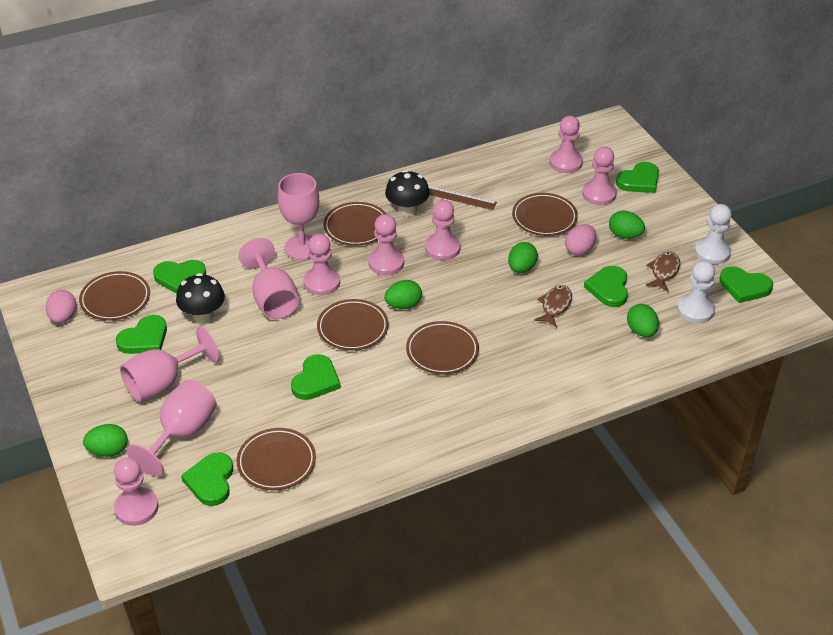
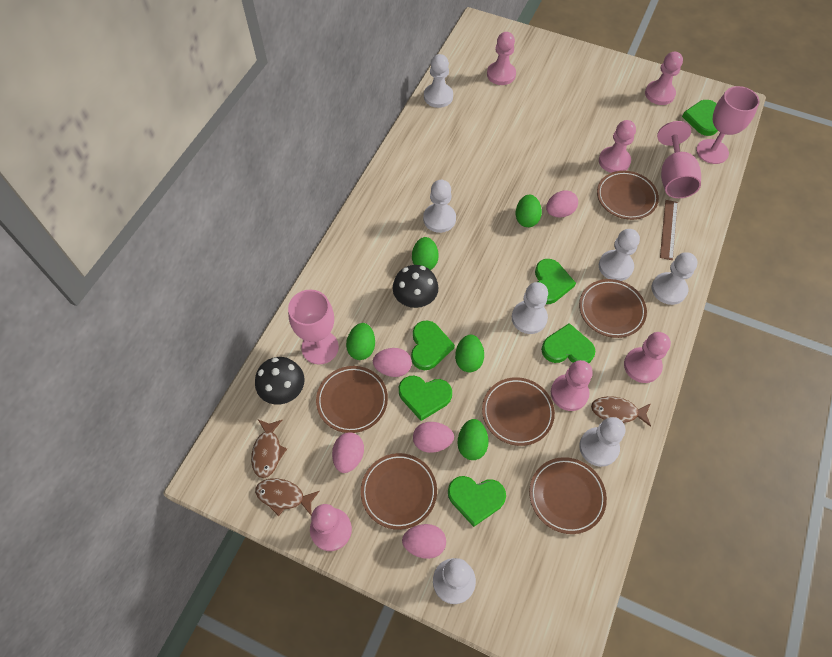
brown fish: [534,285,572,327] [646,251,680,292] = 2 -> [251,420,287,478] [255,478,319,516] [591,396,651,427] = 3
green heart: [116,315,167,354] [153,260,206,294] [181,452,233,506] [291,354,341,400] [584,266,628,307] [616,162,659,193] [719,266,773,303] = 7 -> [399,376,452,421] [411,320,455,370] [448,476,506,527] [535,259,576,304] [541,323,595,363] [682,100,718,136] = 6
pink egg: [46,290,76,323] [565,224,596,256] = 2 -> [332,433,364,473] [373,348,412,377] [402,524,446,559] [413,422,454,453] [546,190,578,217] = 5
pink goblet: [120,326,220,402] [126,380,217,476] [238,238,299,319] [278,173,319,260] = 4 -> [288,290,339,364] [657,121,701,198] [696,86,759,164] = 3
white pawn: [677,261,715,323] [694,204,732,265] = 2 -> [423,180,456,233] [424,54,453,108] [433,558,476,604] [512,282,548,334] [579,417,625,467] [599,229,640,281] [652,252,698,305] = 7

